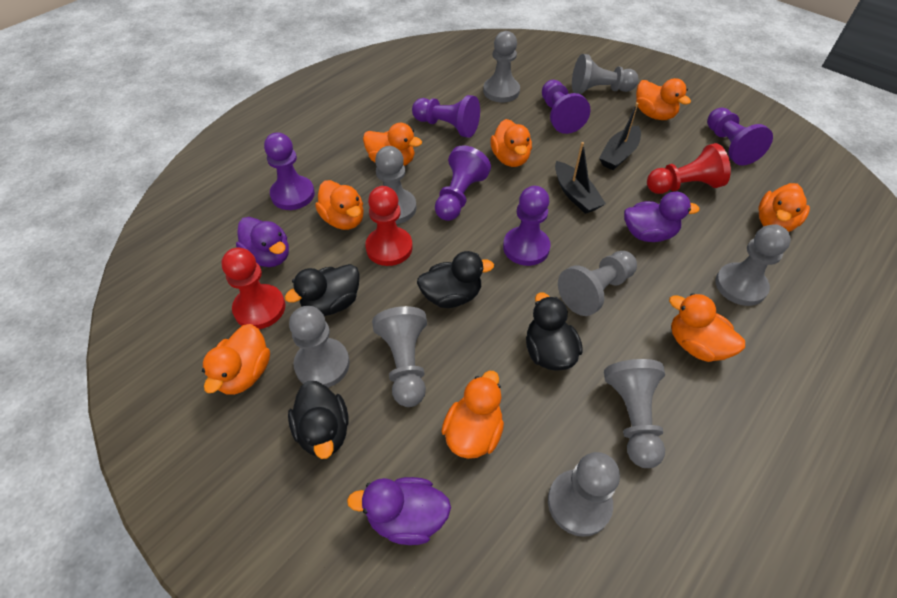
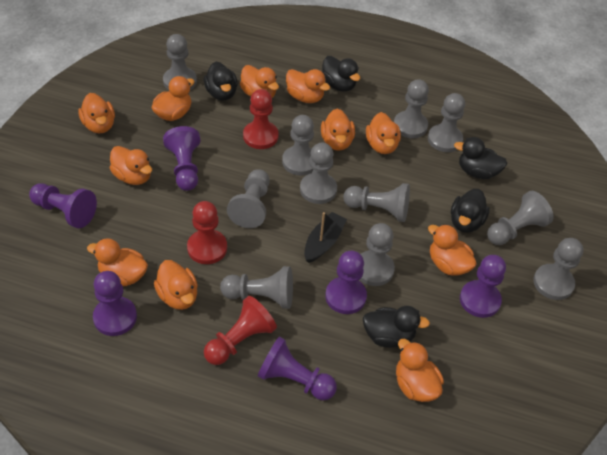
black boat: [555,142,606,214] [599,102,641,170] = 2 -> [304,212,347,263] = 1
black duck: [285,264,360,316] [288,381,349,459] [417,251,494,308] [526,292,583,371] = 4 -> [204,62,238,101] [322,56,360,92] [363,306,430,348] [451,189,490,233] [454,137,507,179] = 5
grey pawn: [289,306,350,388] [372,306,427,407] [375,146,417,224] [483,31,520,102] [548,452,620,537] [558,251,637,316] [572,54,639,94] [604,359,665,468] [715,224,791,306] = 9 -> [163,34,197,90] [220,266,293,309] [227,169,270,228] [282,115,314,175] [300,143,337,204] [343,183,410,222] [360,223,395,286] [394,79,429,138] [428,93,465,152] [487,191,553,245] [533,238,583,300] = 11
orange duck: [202,324,270,395] [315,180,364,230] [363,123,422,166] [441,371,504,459] [490,119,532,167] [636,78,691,120] [669,293,745,362] [758,183,810,232] = 8 -> [78,93,115,133] [87,238,148,286] [109,146,152,185] [152,76,195,121] [154,260,198,310] [240,65,279,98] [286,69,330,103] [321,108,355,151] [366,112,401,154] [396,339,444,402] [428,224,477,276] = 11
purple duck: [236,217,289,267] [347,477,451,545] [624,192,700,242] = 3 -> none = 0

